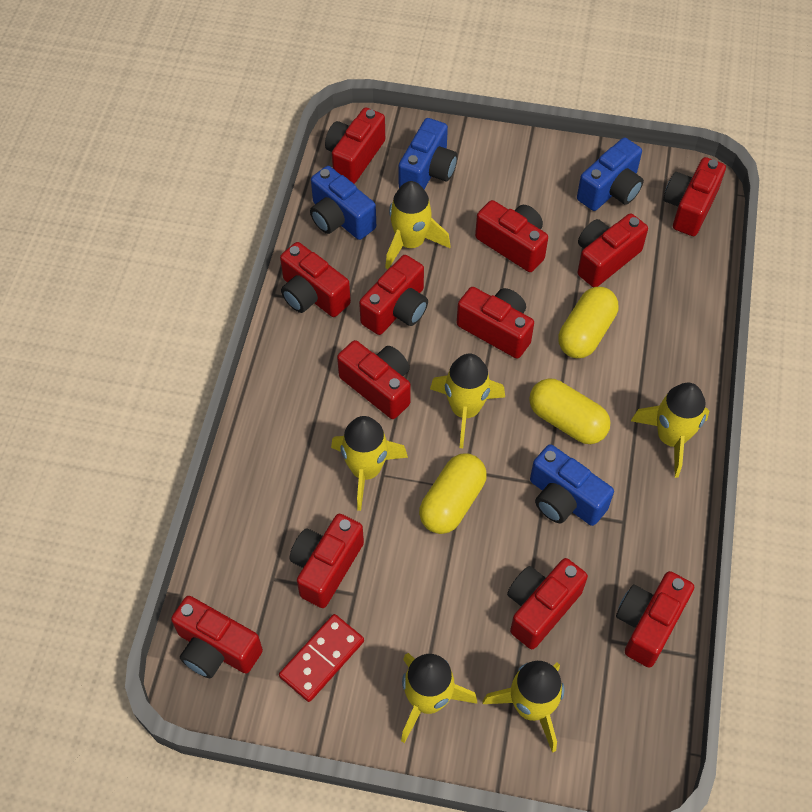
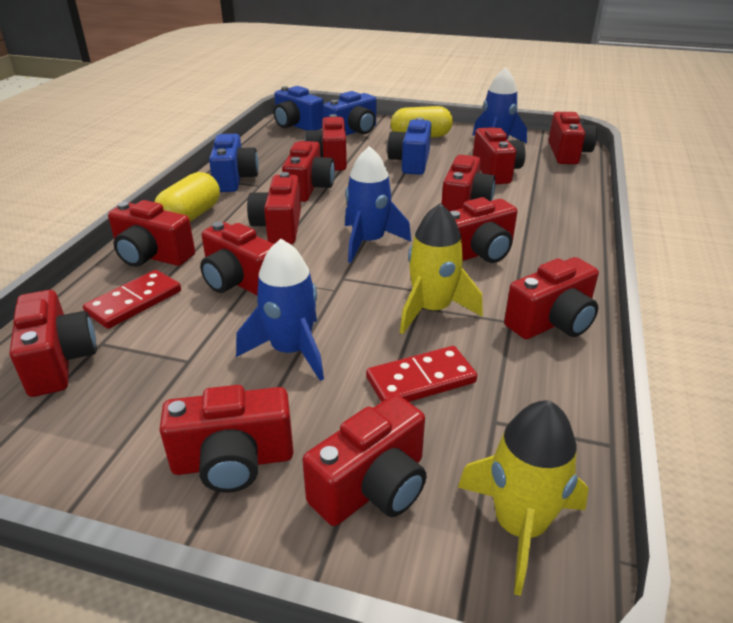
blue rocket: none = 0 -> [236,239,324,381] [345,146,411,263] [472,67,527,144] = 3
red camera: [171,596,263,678] [280,242,351,317] [290,513,364,608] [325,107,385,184] [337,340,411,419] [359,255,428,335] [457,287,534,359] [475,200,548,272] [507,558,588,649] [578,213,648,287] [616,571,694,668] [663,157,726,236] = 12 -> [10,290,97,397] [108,200,195,267] [159,385,294,493] [200,222,274,295] [247,172,301,244] [282,141,335,202] [302,394,426,526] [305,114,347,171] [441,155,495,211] [450,197,518,263] [473,127,525,184] [504,257,599,339] [548,112,597,164] = 13
red domino: [279,614,364,702] = 1 -> [83,270,181,329] [366,346,477,402] = 2
yellow capsule: [419,453,487,534] [529,378,611,444] [558,287,618,358] = 3 -> [154,172,220,222] [391,106,453,138] = 2
yellow rocket: [331,416,408,511] [385,181,451,269] [401,653,477,743] [430,354,505,448] [482,661,565,753] [631,383,709,478] = 6 -> [400,203,483,334] [458,400,589,596] = 2

